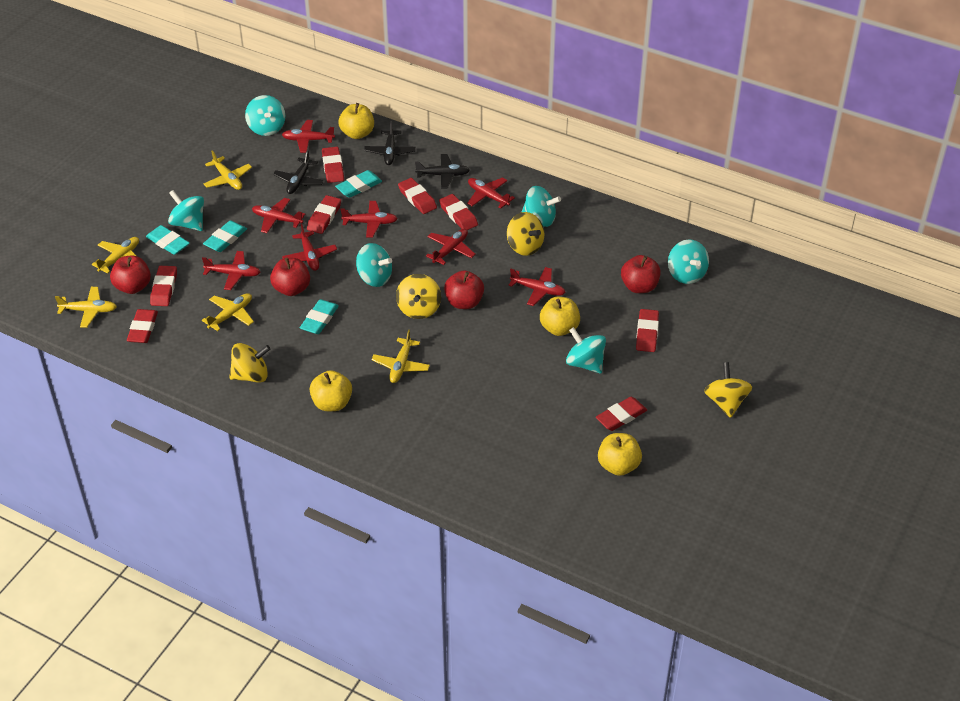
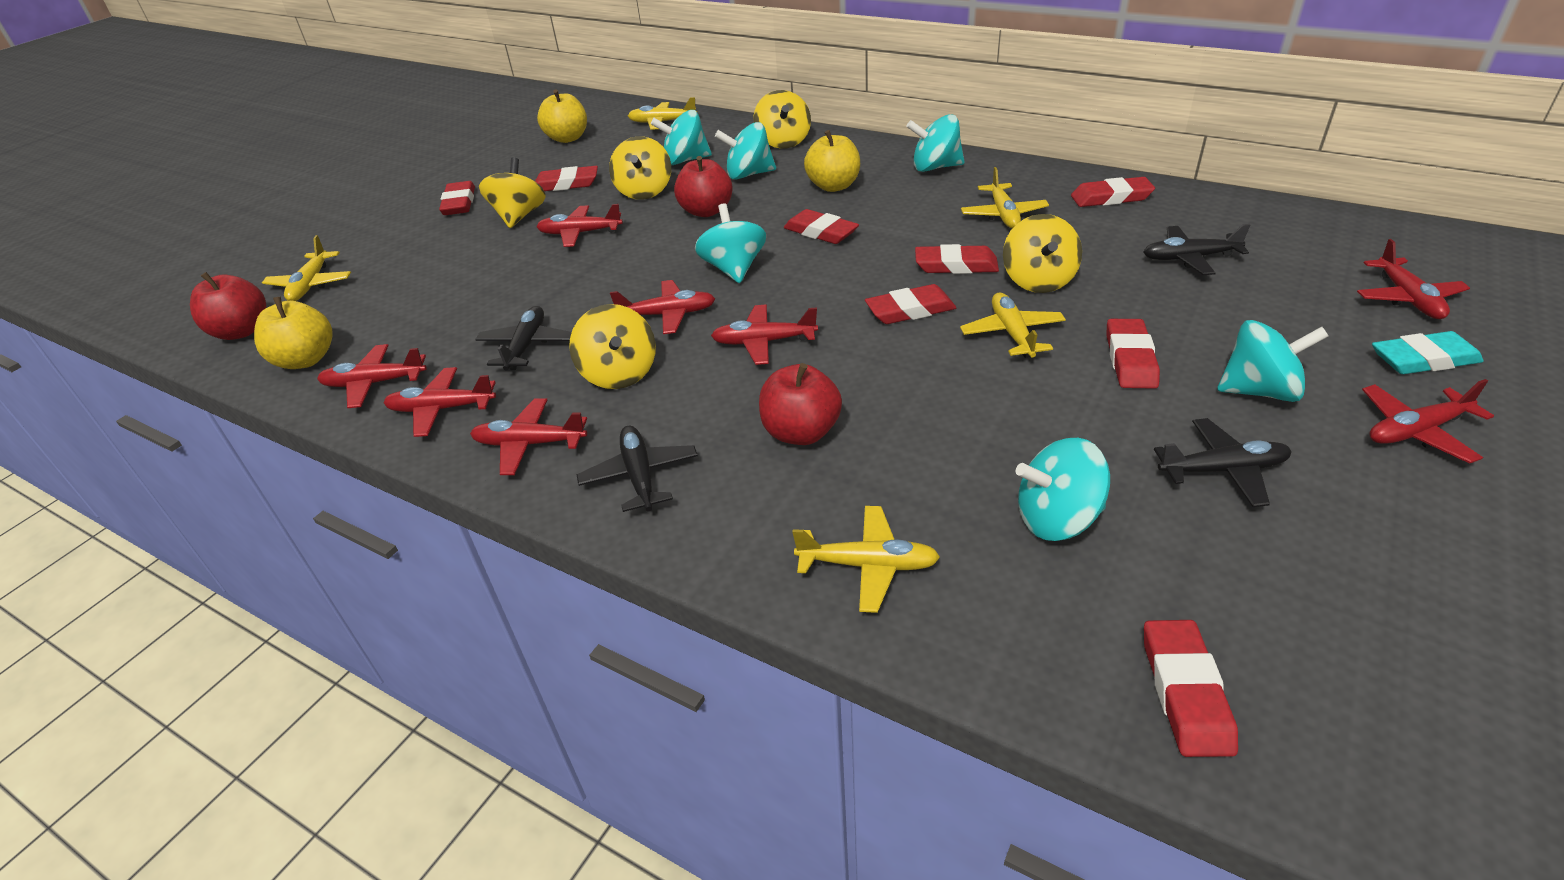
black plane: [273,150,324,194] [364,121,416,165] [415,154,470,189] = 3 -> [475,306,572,370] [577,426,698,512] [1144,224,1250,275] [1154,418,1292,507] = 4
red apple: [110,256,151,294] [270,257,310,296] [444,270,484,309] [621,255,661,293] = 4 -> [190,272,266,340] [674,156,733,217] [759,363,842,445] = 3
turquoise eraser: [146,225,190,255] [203,220,247,252] [300,299,339,334] [335,170,382,198] = 4 -> [1372,331,1483,374] = 1
yellow apple: [310,370,352,411] [338,103,374,139] [540,297,580,336] [598,433,642,476] = 4 -> [254,297,333,369] [537,89,587,143] [804,130,860,192] = 3
yellow spinning top: [229,343,270,383] [396,274,441,319] [507,212,544,256] [704,362,752,418] = 4 -> [479,157,546,228] [569,304,656,389] [609,136,671,200] [753,90,811,149] [1003,214,1082,293] = 5

